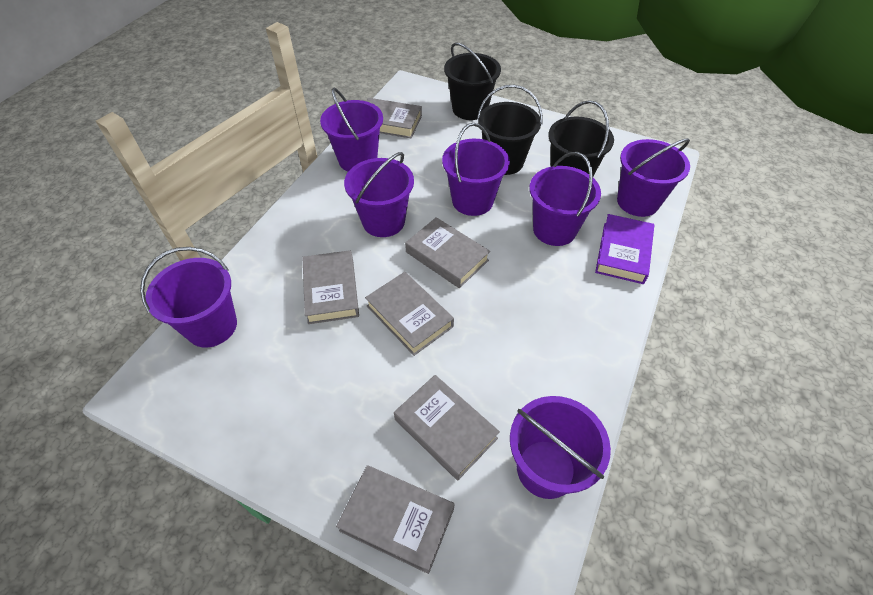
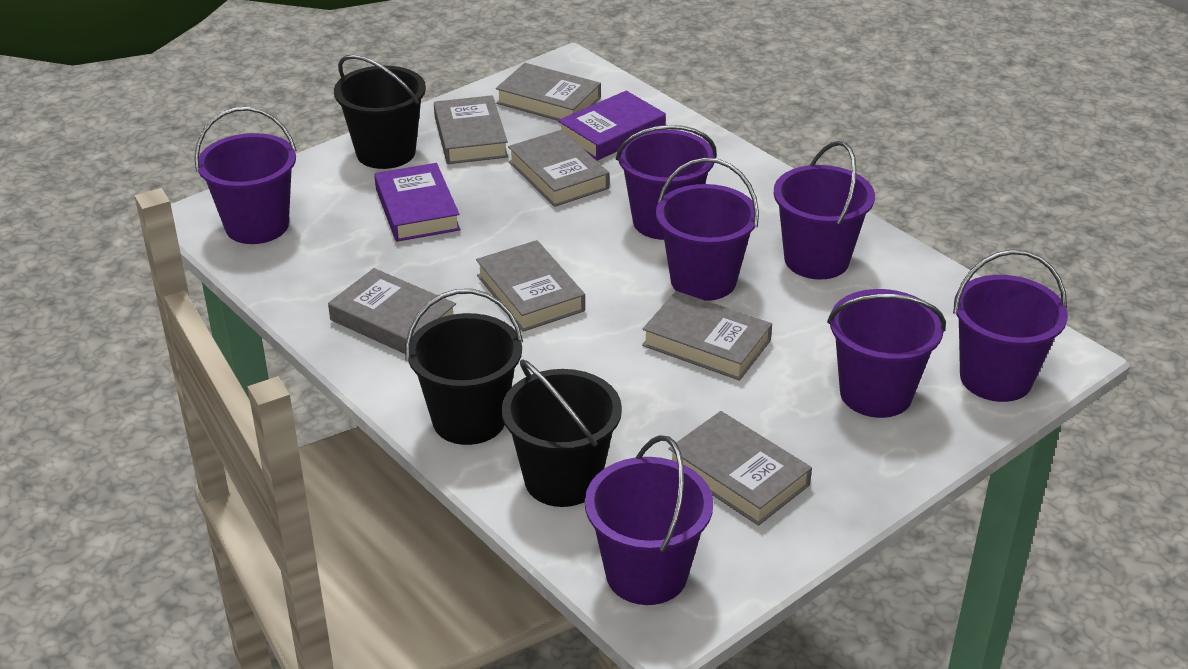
grey book: [302,250,359,324] [336,465,455,574] [365,272,454,356] [366,98,422,138] [394,375,500,480] [405,217,490,288] = 6 -> [328,268,456,354] [434,95,508,164] [476,240,585,332] [496,63,601,121] [508,130,609,207] [642,291,772,381] [668,411,812,526] = 7
purple book: [595,214,654,284] = 1 -> [374,163,460,242] [558,91,666,161] = 2

